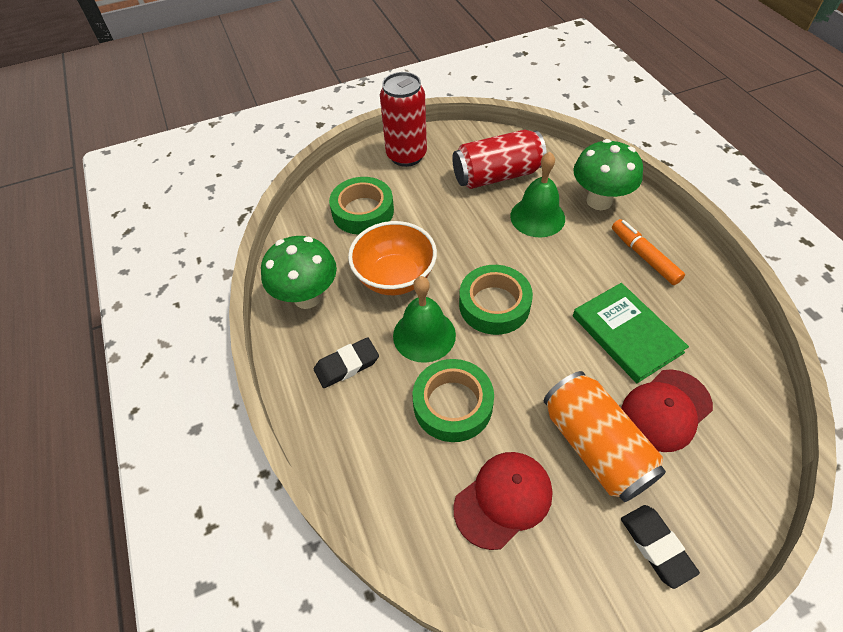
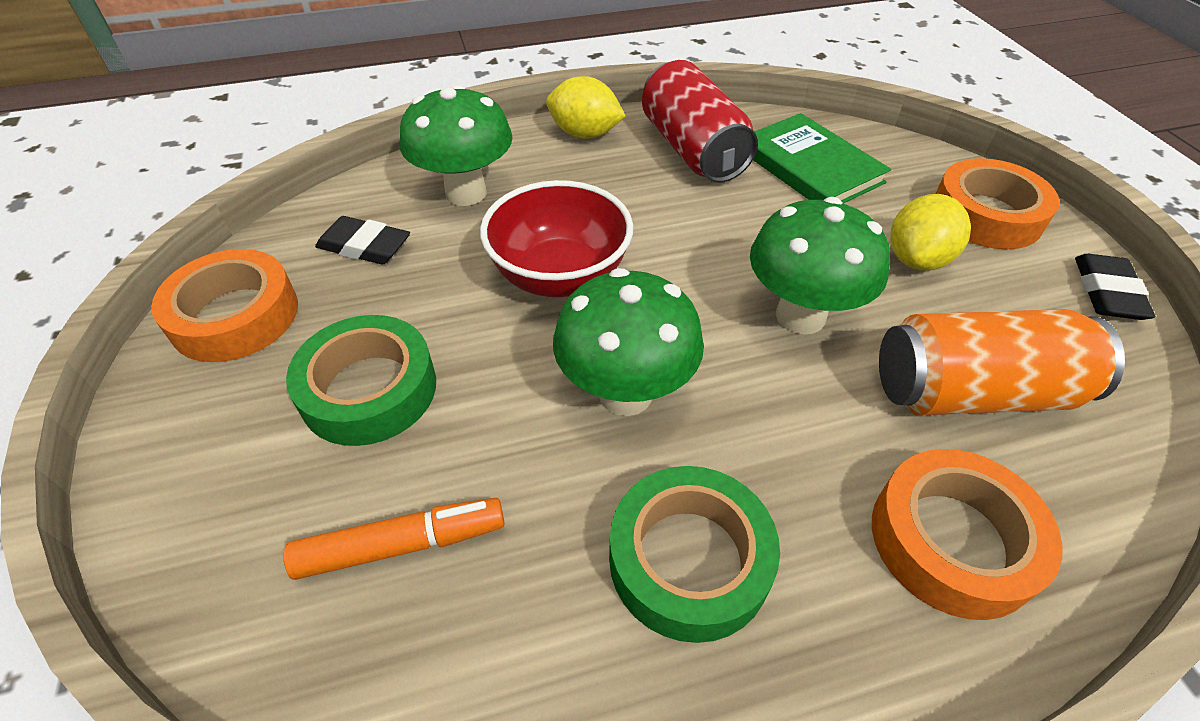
green bell: [393,276,456,363] [510,152,565,238] = 2 -> none = 0
green mushroom: [261,236,337,309] [573,139,643,210] = 2 -> [400,84,513,206] [553,268,704,416] [750,197,890,334] = 3
green tape: [329,177,394,235] [412,359,494,442] [459,265,533,335] = 3 -> [286,315,436,446] [609,466,780,643] = 2
orange bowl: [348,221,437,295] = 1 -> none = 0
orange tape: none = 0 -> [151,249,298,362] [872,449,1063,620] [935,158,1060,249] = 3
red bowl: none = 0 -> [480,180,633,297] = 1
red can: [380,72,427,167] [452,130,547,189] = 2 -> [642,60,758,183] = 1
red cap: [453,452,553,550] [622,370,713,452] = 2 -> none = 0
yellow lemon: none = 0 -> [546,76,625,139] [890,194,971,271] = 2

